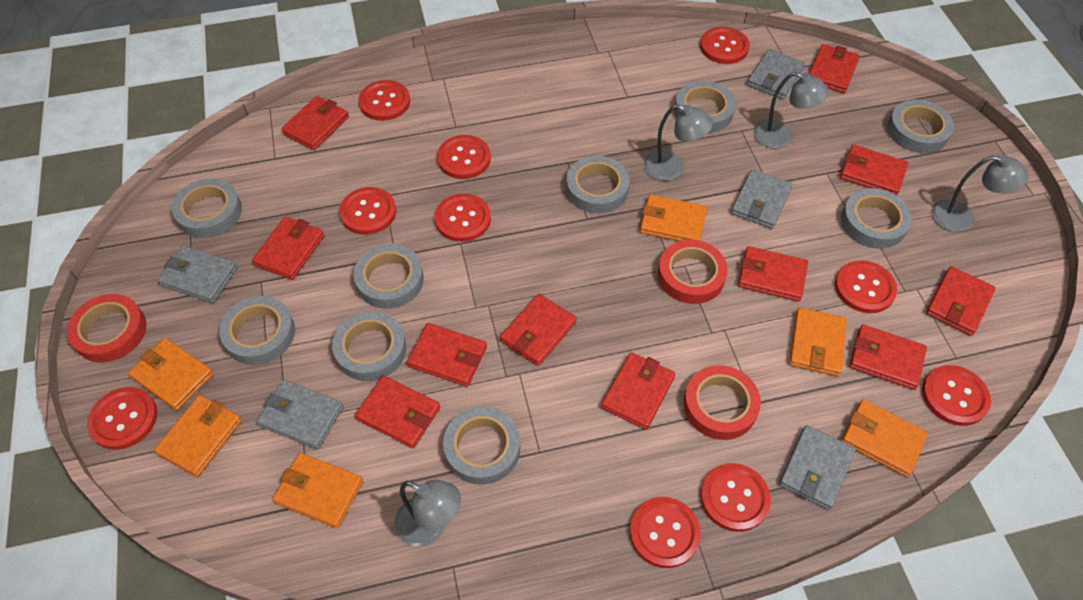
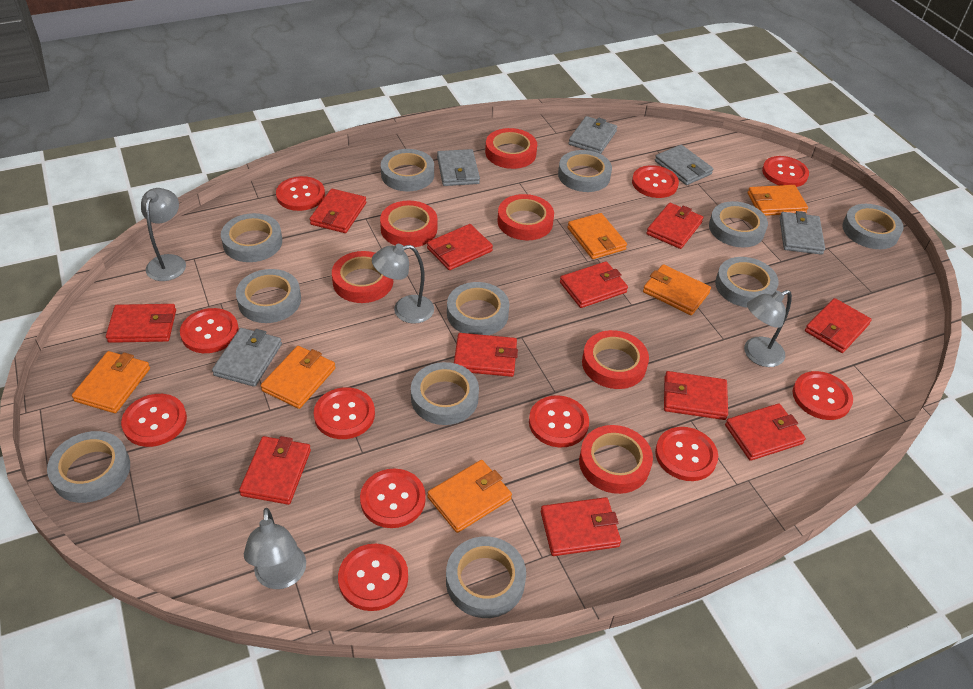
grey tape: [172,178,242,238] [219,296,295,365] [332,311,406,381] [354,244,424,309] [443,407,520,485] [566,156,630,213] [674,81,736,133] [841,188,912,249] [888,100,954,153] = 9 -> [47,431,130,503] [221,213,282,262] [236,269,301,323] [381,149,434,191] [411,362,479,425] [446,536,526,618] [447,282,509,335] [558,150,612,192] [709,201,768,247] [715,257,779,308] [842,204,904,249] = 11
red button: [87,387,157,450] [339,187,396,235] [359,80,410,121] [434,194,491,242] [437,135,491,179] [630,497,701,568] [700,27,750,64] [700,463,771,532] [835,260,897,313] [922,365,991,426] = 10 -> [121,394,187,447] [180,308,239,353] [276,176,325,211] [314,387,375,439] [338,544,408,611] [360,469,426,528] [529,395,589,448] [632,165,679,198] [655,427,718,481] [762,156,809,187] [793,371,853,420] = 11
red tape: [67,294,146,362] [658,240,728,304] [683,365,761,440] = 3 -> [332,251,393,303] [380,201,438,247] [485,128,537,169] [497,194,554,240] [579,425,653,494] [582,330,649,389] = 6

